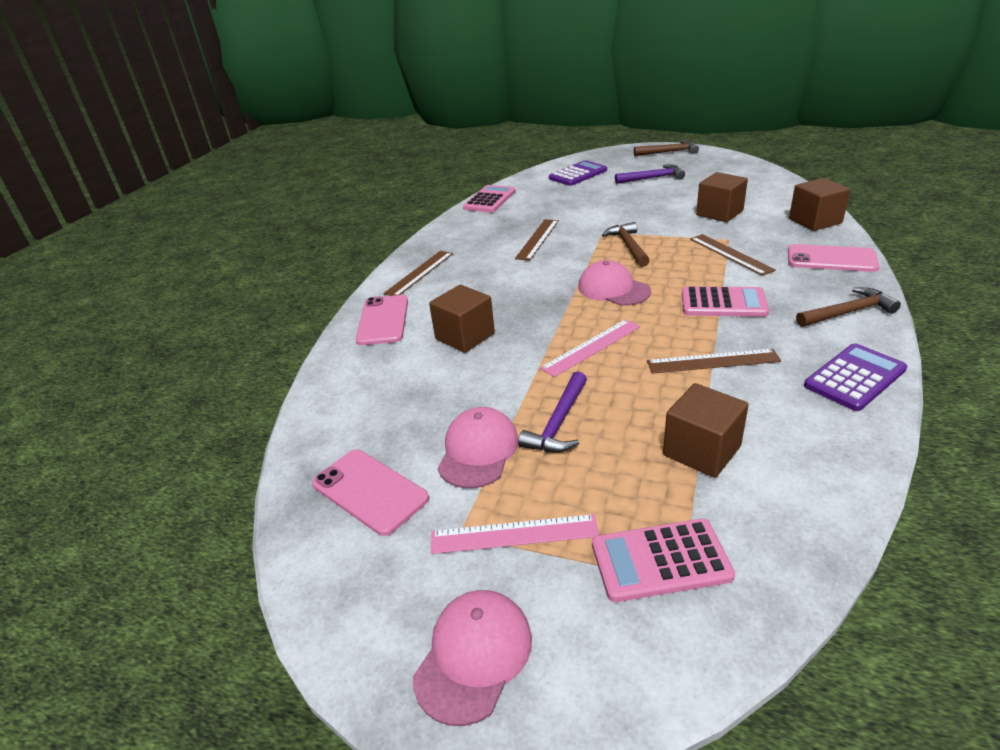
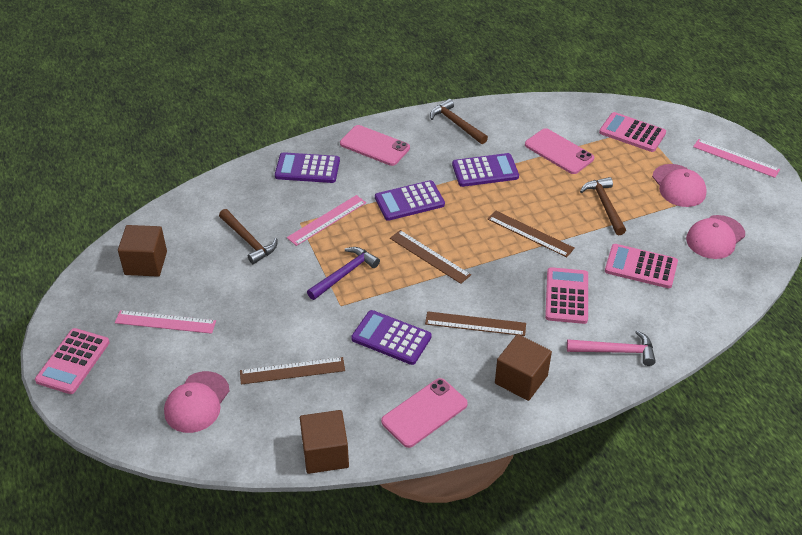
brown cube: [429,285,495,353] [663,383,749,478] [696,172,748,222] [789,178,850,231] = 4 -> [118,225,167,276] [300,410,349,474] [495,334,552,401] = 3
pink calculator: [463,185,516,213] [592,519,735,602] [682,286,769,317] = 3 -> [35,328,110,394] [545,267,588,324] [599,112,666,152] [605,244,678,288] = 4
pink hammer: none = 0 -> [567,330,656,366] = 1
pink ruler: [431,514,599,554] [540,319,640,377] = 2 -> [115,310,216,334] [287,195,366,246] [693,139,780,178] = 3
purple calculator: [549,160,607,186] [804,343,907,411] = 2 -> [275,152,340,183] [351,310,432,365] [375,180,445,221] [452,153,519,187] = 4
purple hammer: [518,371,587,453] [615,164,685,184] = 2 -> [307,247,380,300] = 1

